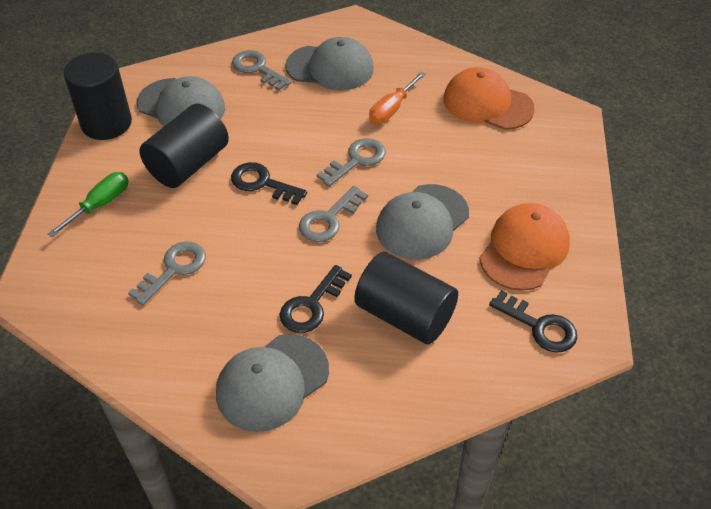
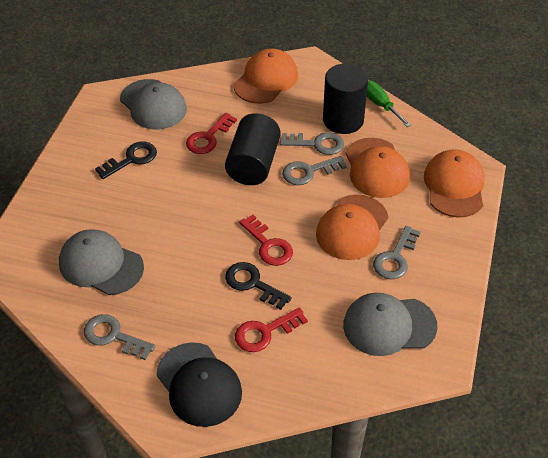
black cap: none = 0 -> [157,343,242,427] = 1
black cylinder: [64,53,132,140] [139,104,229,188] [354,252,458,344] = 3 -> [225,113,281,185] [323,63,368,134] = 2
black key: [231,162,307,205] [280,265,352,333] [489,290,578,353] = 3 -> [95,141,157,179] [225,262,292,310] = 2
grey cap: [137,76,225,126] [216,334,329,432] [285,37,374,90] [376,184,469,260] = 4 -> [59,229,144,295] [120,79,187,129] [343,293,438,356] = 3
orange cap: [443,67,535,130] [479,203,570,291] = 2 -> [234,49,298,104] [316,195,388,260] [345,138,410,198] [424,149,485,218] = 4
orange screwdriver: [369,72,426,124] = 1 -> none = 0
red key: none = 0 -> [186,113,237,154] [235,307,308,352] [239,215,293,266] = 3

